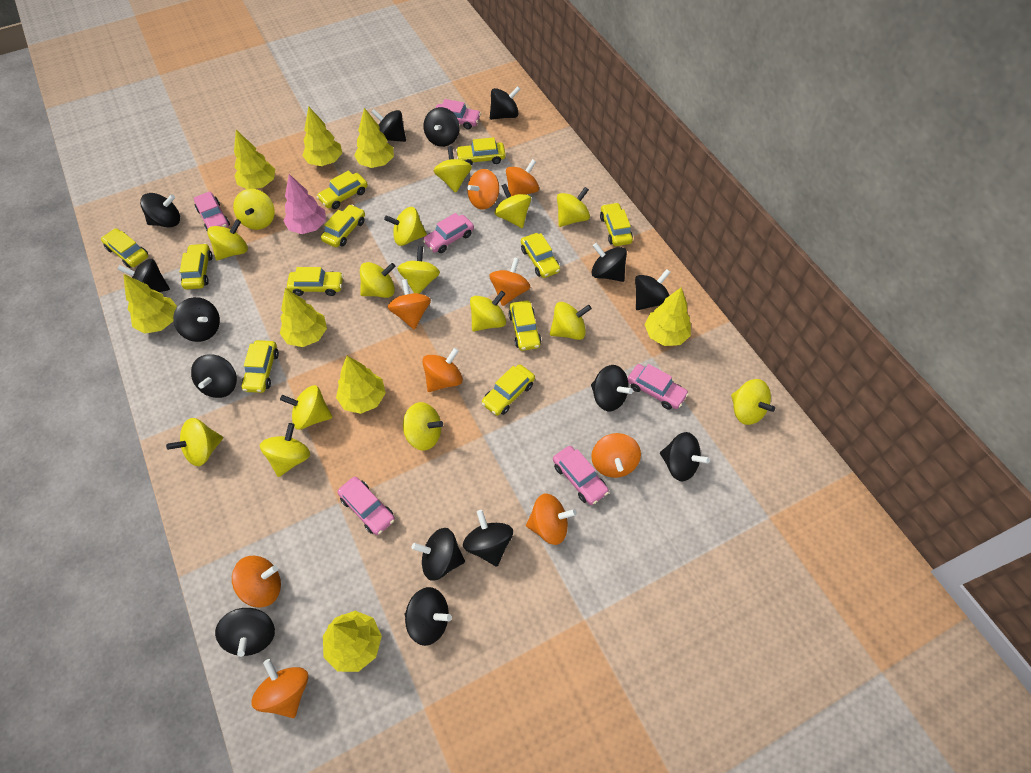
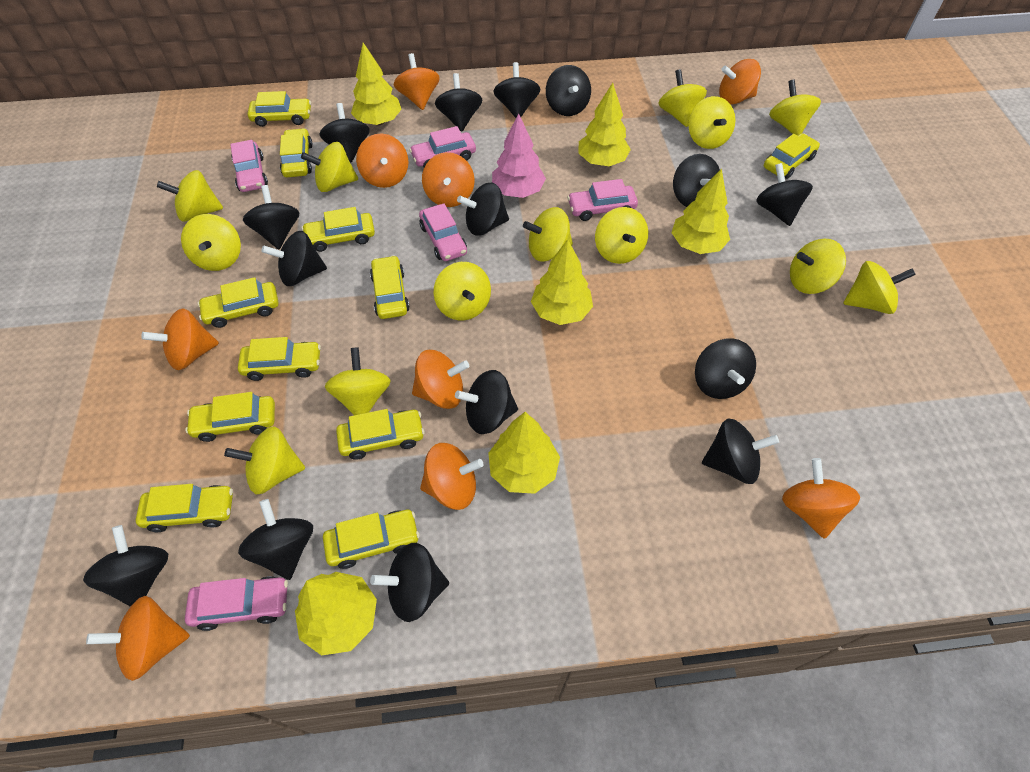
pink car: [194,191,230,231] [337,477,395,535] [422,213,474,253] [436,99,481,130] [553,446,609,505] [628,364,689,410] = 6 -> [185,576,288,631] [230,140,268,192] [409,126,476,167] [419,203,467,261] [567,179,638,221] = 5
yellow spinning top: [166,418,223,466] [207,219,248,260] [233,189,275,230] [260,423,310,477] [280,385,333,430] [360,262,395,298] [384,207,427,246] [397,246,440,294] [403,402,443,451] [434,146,472,193] [470,291,506,332] [495,184,531,228] [550,302,592,340] [557,187,590,227] [731,379,775,425] = 15 -> [157,170,223,222] [181,214,241,271] [224,426,305,494] [301,142,358,192] [325,347,391,415] [434,262,491,320] [523,207,573,262] [595,207,648,264] [658,69,707,127] [688,96,736,149] [769,79,821,135] [790,239,846,294] [843,261,916,314] = 13
yellow tree: [123,274,177,334] [234,130,275,189] [280,288,327,347] [302,106,342,166] [323,611,382,672] [336,356,386,414] [354,108,394,168] [645,287,691,346] = 8 -> [295,572,377,656] [351,43,402,125] [488,412,560,494] [531,239,593,325] [579,83,631,166] [671,169,730,254] = 6

